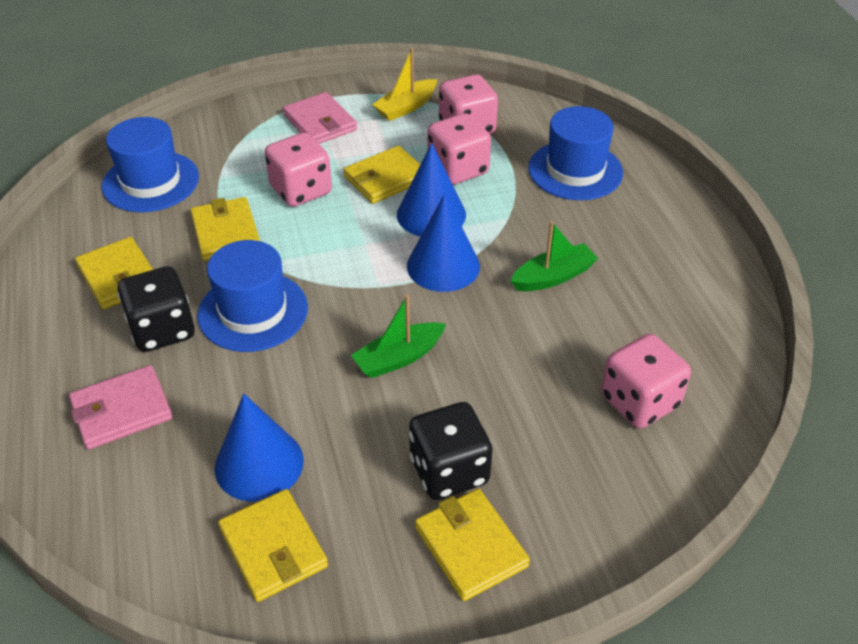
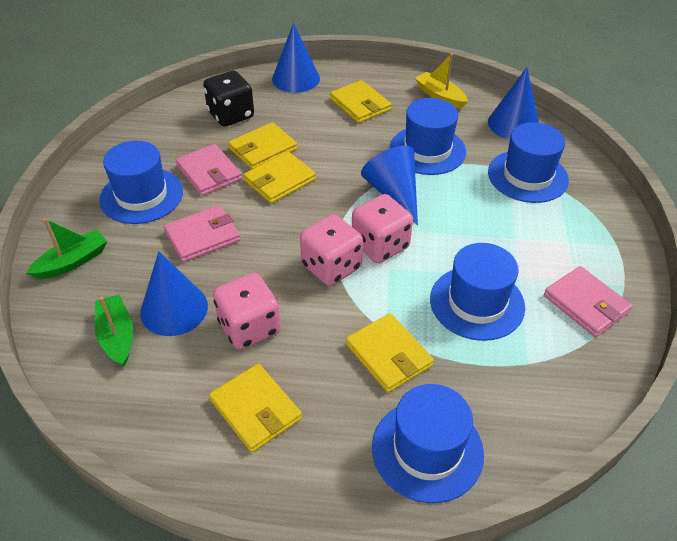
black dice: [117,266,195,352] [409,402,492,500] = 2 -> [203,71,254,126] = 1
blue cone: [215,394,304,502] [397,143,466,237] [407,194,480,292] = 3 -> [140,251,208,336] [272,23,320,93] [361,146,418,225] [488,67,539,139] = 4
blue hat: [102,117,199,212] [197,240,308,352] [528,106,623,200] = 3 -> [99,141,183,224] [372,384,484,503] [390,98,466,175] [430,243,525,341] [488,122,569,203] = 5
pink dice: [265,133,332,207] [427,113,491,185] [439,74,498,134] [601,334,691,428] = 4 -> [213,273,281,350] [300,214,363,286] [352,194,413,263] = 3
pink wallet: [69,365,173,450] [283,92,357,144] = 2 -> [164,205,240,262] [176,144,242,196] [544,266,633,337] = 3

